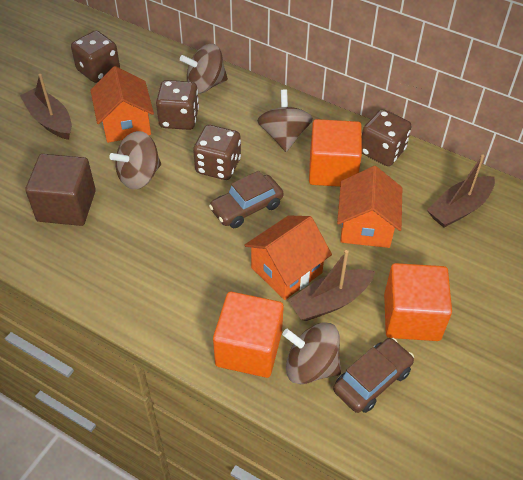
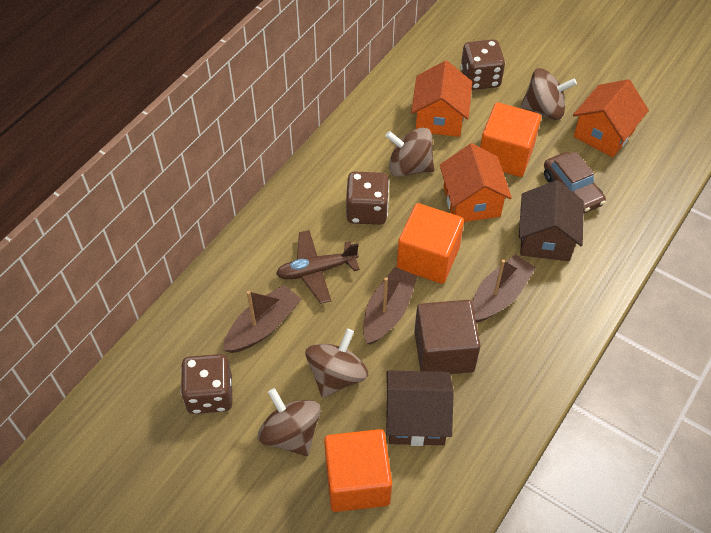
brown car: [209,171,283,228] [333,338,414,413] = 2 -> [544,151,606,214] = 1
brown dice: [71,30,120,83] [156,80,199,130] [193,125,241,180] [362,109,412,166] = 4 -> [181,354,232,414] [346,172,389,225] [461,39,505,90] = 3
brown house: none = 0 -> [386,371,454,446] [519,180,584,261] = 2
brown plane: none = 0 -> [276,230,360,304] = 1

